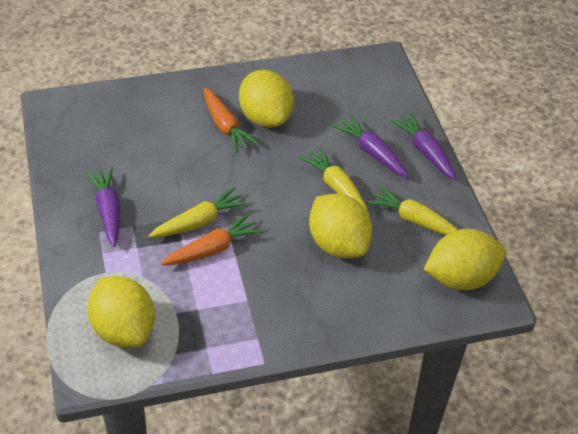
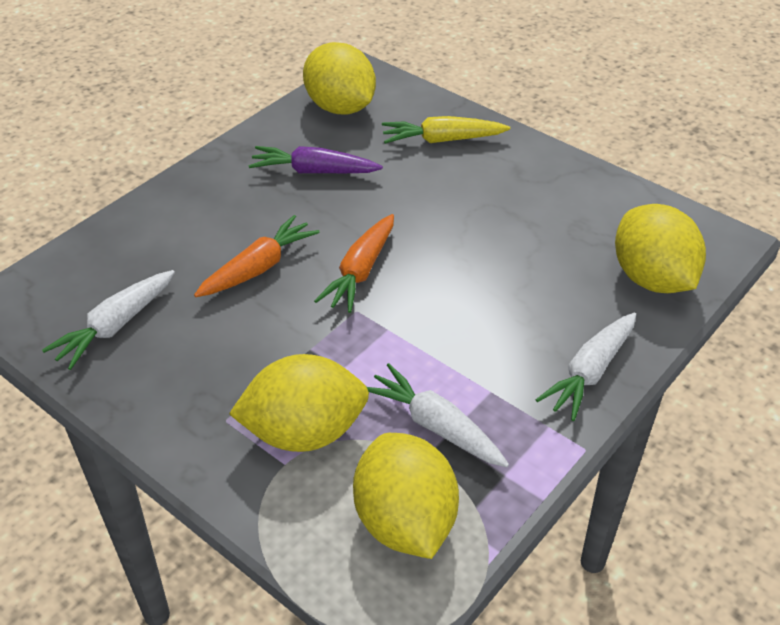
purple carrot: [86,167,120,247] [333,115,408,177] [391,113,456,180] = 3 -> [248,146,383,173] = 1
white carrot: none = 0 -> [42,270,175,370] [367,363,509,467] [535,312,636,421] = 3
yellow carrot: [149,187,249,238] [299,147,370,216] [366,186,459,235] = 3 -> [382,116,510,144] = 1

